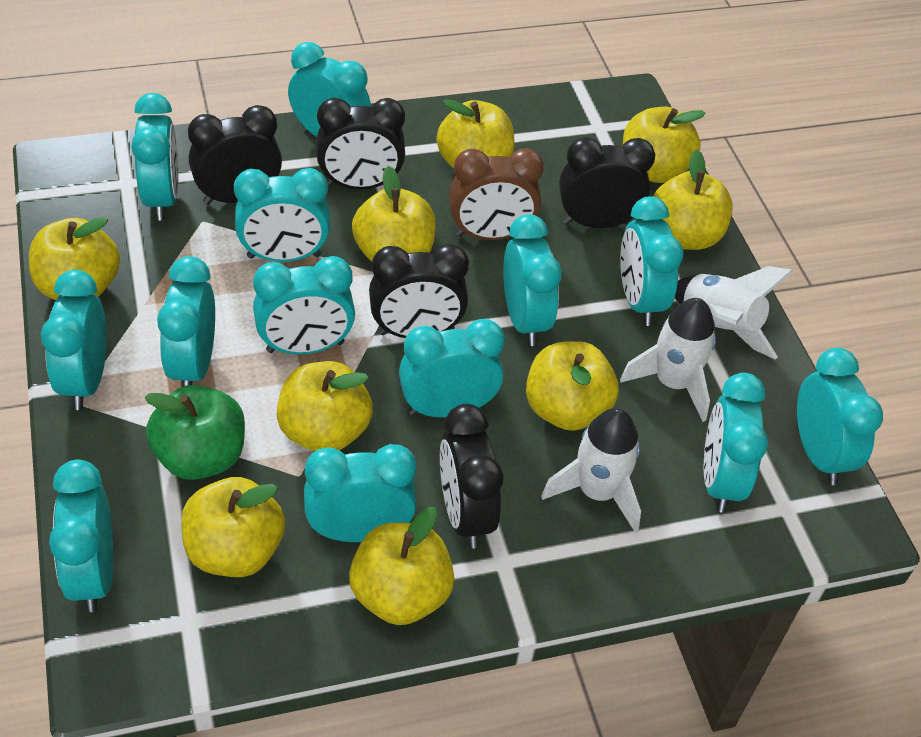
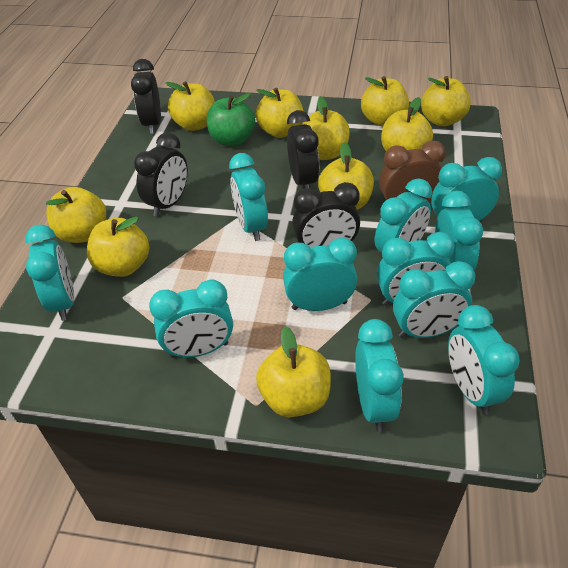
black clock: [188,105,282,205] [316,98,405,190] [369,244,469,338] [440,404,503,548] [559,137,655,228] = 5 -> [131,59,161,134] [134,133,188,217] [287,110,319,189] [292,182,360,247] = 4
turquoise clock: [41,270,107,410] [49,460,113,612] [131,93,178,220] [157,256,215,387] [234,168,330,262] [253,256,355,355] [288,42,371,137] [304,444,417,542] [399,319,505,418] [503,214,562,346] [620,196,684,326] [704,373,768,513] [797,348,883,485] = 13 -> [25,225,74,321] [149,279,233,358] [229,153,268,241] [283,237,357,311] [355,319,404,432] [375,178,432,253] [377,232,455,306] [393,261,475,338] [431,157,502,227] [435,191,483,271] [448,305,520,415] = 11
white rocket: [541,408,641,533] [620,298,716,422] [675,266,794,359] = 3 -> none = 0
yellow apple: [29,217,120,300] [181,477,285,577] [277,361,373,451] [349,507,455,625] [352,166,436,262] [437,99,515,168] [526,341,619,431] [623,107,706,183] [653,150,732,250] = 9 -> [46,187,106,243] [87,217,149,277] [166,81,215,131] [256,87,304,138] [256,326,331,417] [302,96,350,160] [318,142,374,210] [361,76,409,126] [381,97,433,151] [421,76,471,127] = 10

